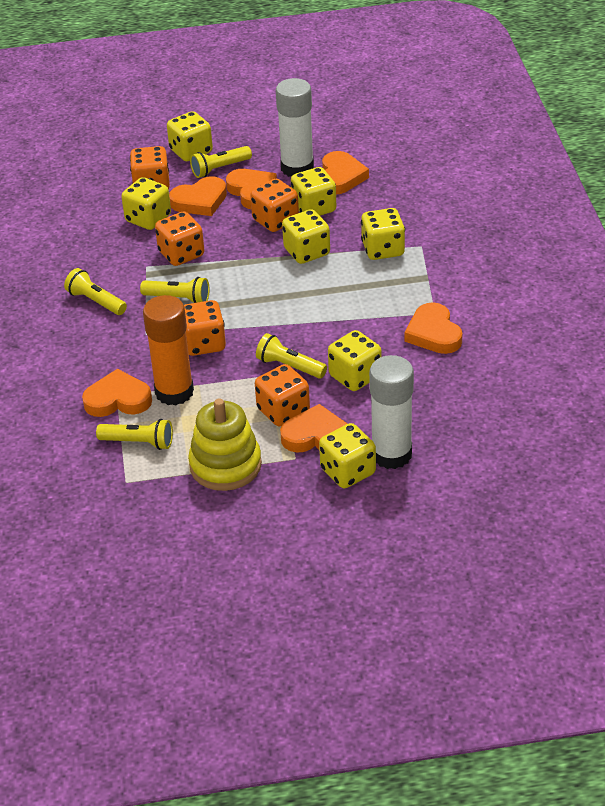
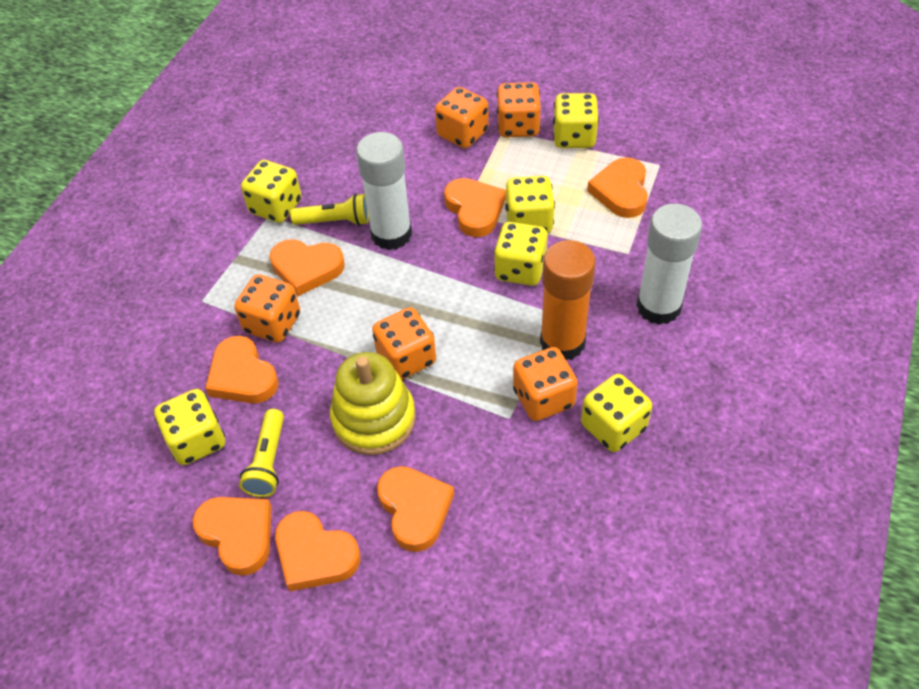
orange heart: [82,369,152,417] [169,176,227,216] [226,169,277,209] [280,404,347,453] [322,151,369,194] [404,302,463,354] = 6 -> [193,497,272,576] [205,336,278,403] [270,239,345,296] [275,511,360,591] [377,466,454,552] [444,178,506,237] [587,157,648,218] = 7
yellow dice: [121,177,171,230] [167,111,213,161] [282,209,330,264] [291,167,336,216] [319,423,376,488] [328,330,382,391] [361,208,405,260] = 7 -> [154,389,225,465] [241,160,302,223] [494,222,547,286] [505,176,555,233] [553,93,599,148] [581,374,652,452] = 6
yellow flashlight: [64,268,127,315] [96,419,173,450] [140,277,209,303] [190,146,252,178] [256,333,327,379] = 5 -> [239,409,284,497] [290,194,369,226] = 2

